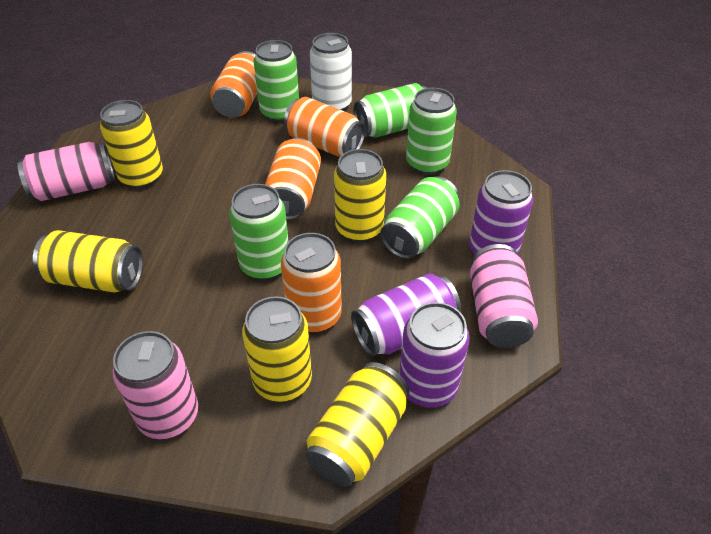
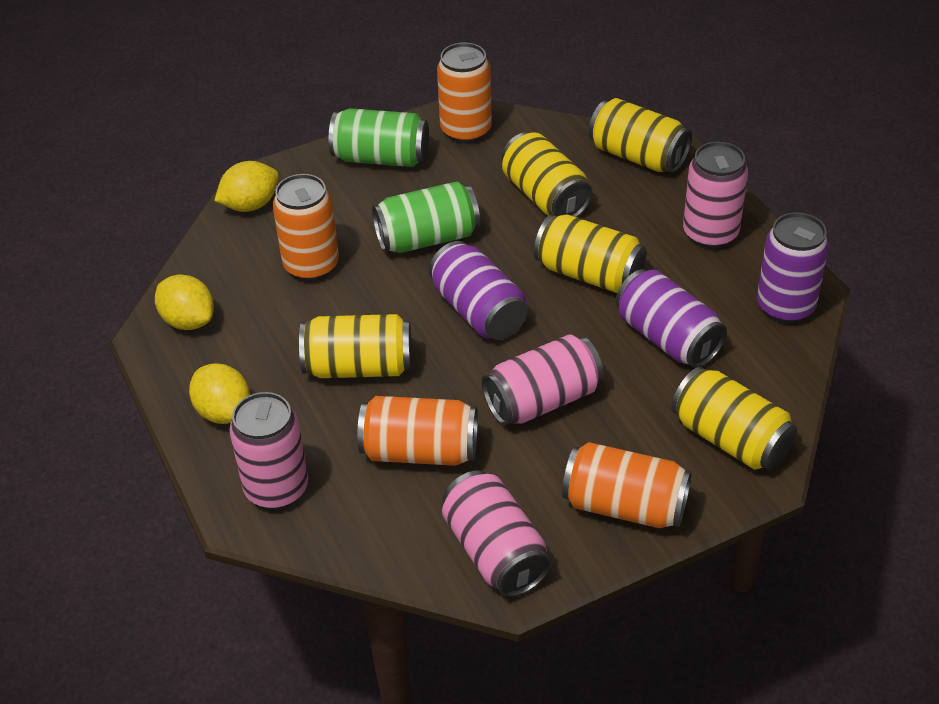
green can: [229,184,289,281] [254,40,299,122] [354,83,427,138] [380,176,460,259] [406,88,457,175] = 5 -> [329,108,429,167] [372,181,480,253] = 2
pink can: [17,142,115,201] [112,331,198,439] [470,244,538,348] = 3 -> [229,392,308,510] [442,470,551,597] [482,335,603,426] [683,142,748,249] = 4
white can: [310,33,352,111] = 1 -> none = 0
yellow lemon: none = 0 -> [155,275,214,330] [189,363,250,424] [214,161,279,212] = 3

